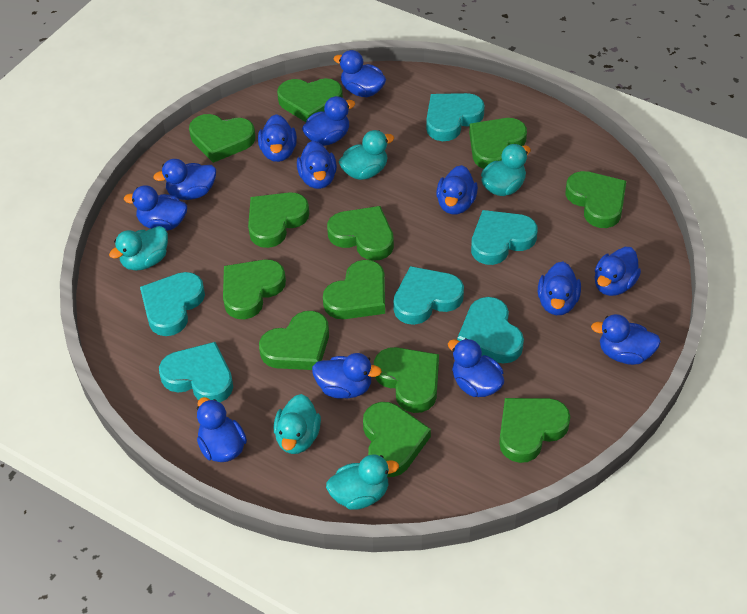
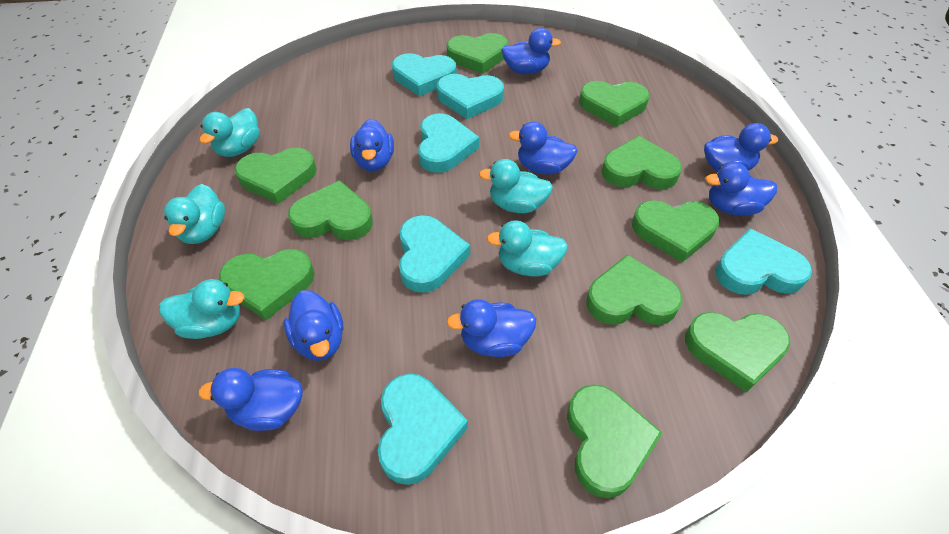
blue duck: [124,185,187,231] [153,159,216,200] [197,397,247,462] [258,114,297,162] [297,141,337,189] [302,96,355,146] [312,353,382,399] [334,50,386,97] [436,165,478,214] [448,338,504,397] [538,261,581,315] [591,314,661,365] [594,247,641,296] = 13 -> [198,368,303,431] [284,290,343,361] [350,119,394,171] [446,299,536,357] [501,28,561,74] [509,121,578,175] [704,123,778,172] [705,162,777,215] = 8
green heart: [189,114,256,163] [223,259,286,319] [248,192,309,248] [259,311,329,370] [277,78,343,122] [323,260,385,319] [327,206,394,261] [363,402,431,477] [374,347,439,413] [469,118,527,169] [499,398,570,463] [565,171,626,228] = 12 -> [219,249,315,320] [235,148,317,204] [288,180,373,240] [447,33,508,74] [567,384,662,498] [579,81,650,127] [586,255,682,325] [602,136,682,189] [632,200,720,262] [685,312,790,393] = 10

